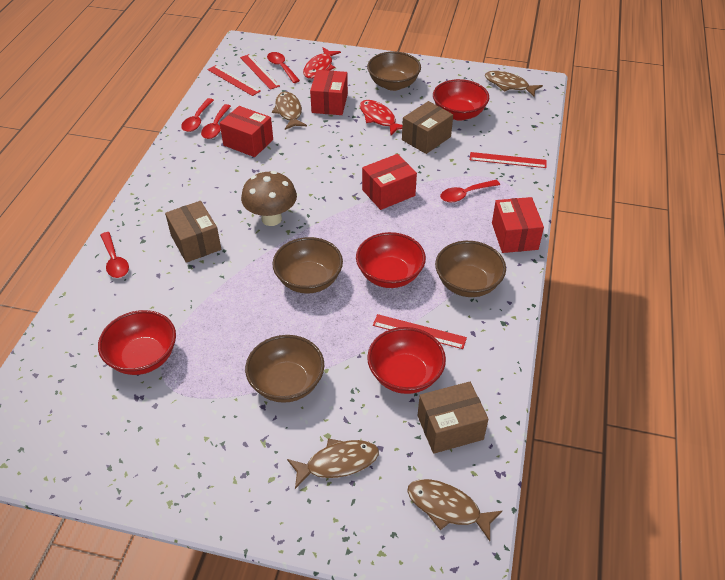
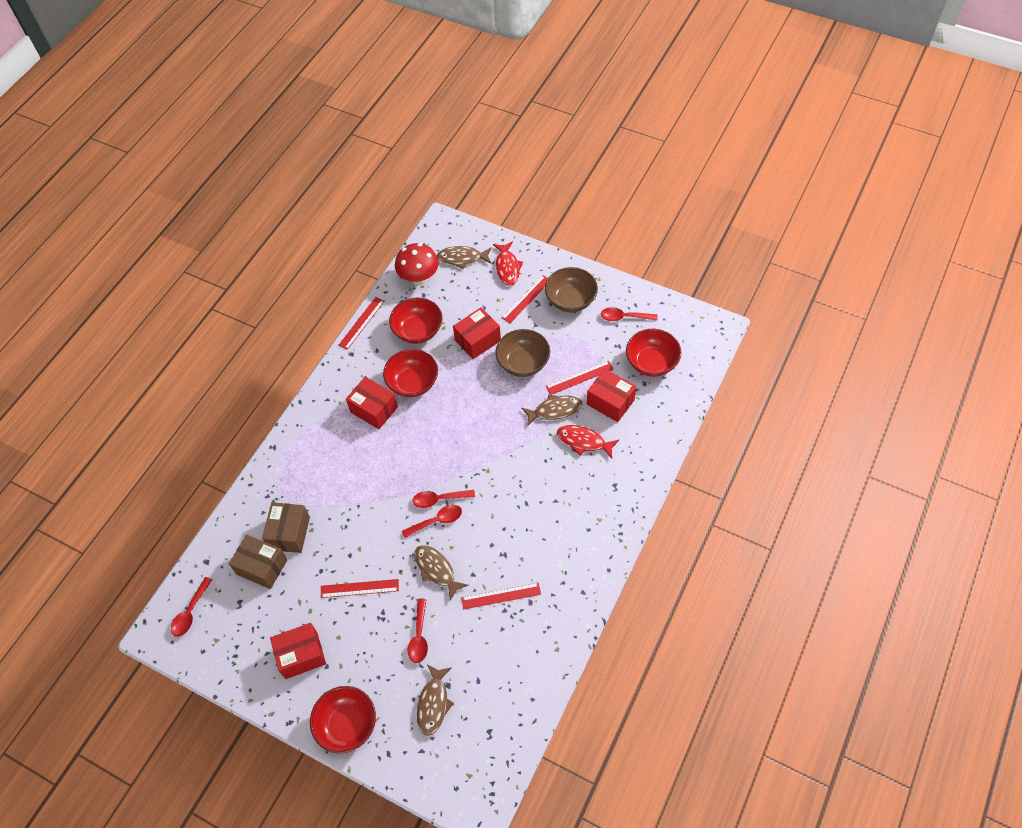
brown bowl: [245,335,324,403] [272,237,343,294] [367,52,421,91] [435,241,506,297] = 4 -> [495,329,550,377] [545,267,598,312] = 2
brown box: [165,201,221,263] [402,101,453,154] [418,382,488,454] = 3 -> [229,535,287,589] [262,502,310,553] = 2
brown mushroom: [241,171,297,226] = 1 -> none = 0
red mushroom: none = 0 -> [395,243,439,285] = 1
red ruler: [208,65,261,96] [240,54,280,90] [373,314,467,349] [470,152,547,168] = 4 -> [321,579,399,598] [338,297,385,350] [461,583,541,609] [502,275,548,323] [546,361,614,395] = 5

